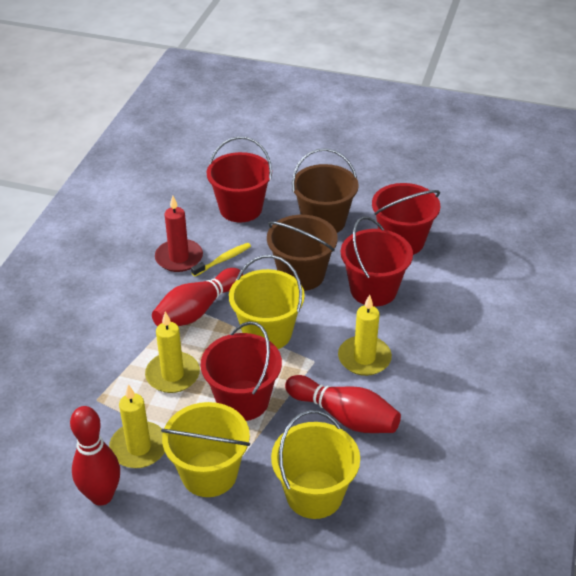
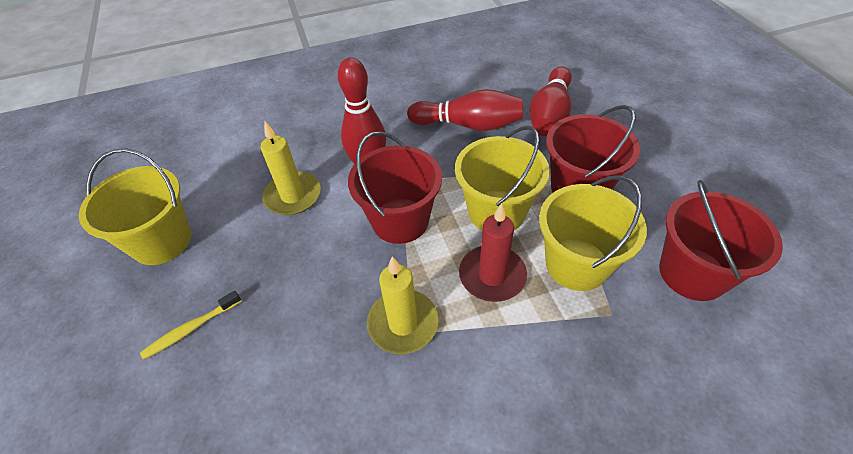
brown bucket: [267,215,338,291] [292,148,359,233] = 2 -> none = 0
red bucket: [201,321,282,421] [207,136,272,223] [341,217,413,306] [372,183,440,255] = 4 -> [348,131,442,244] [546,105,640,192] [659,180,783,301] = 3
yellow candle: [109,384,165,468] [145,312,200,393] [338,295,392,376] = 3 -> [261,121,321,215] [367,256,439,354] = 2

